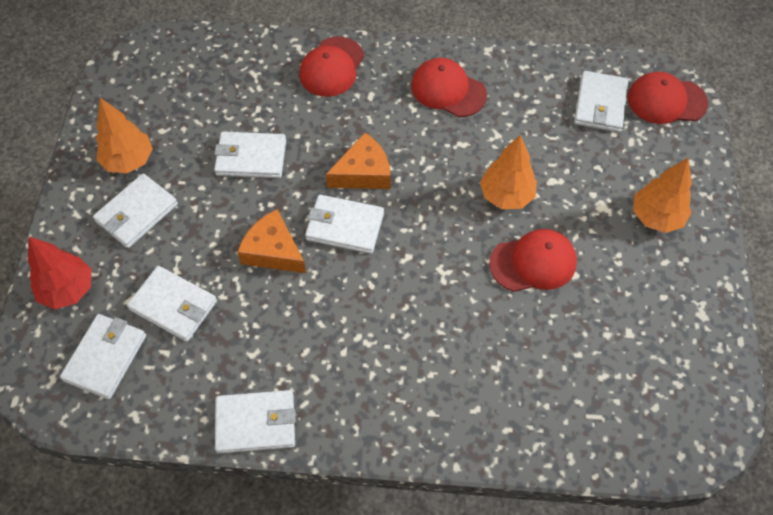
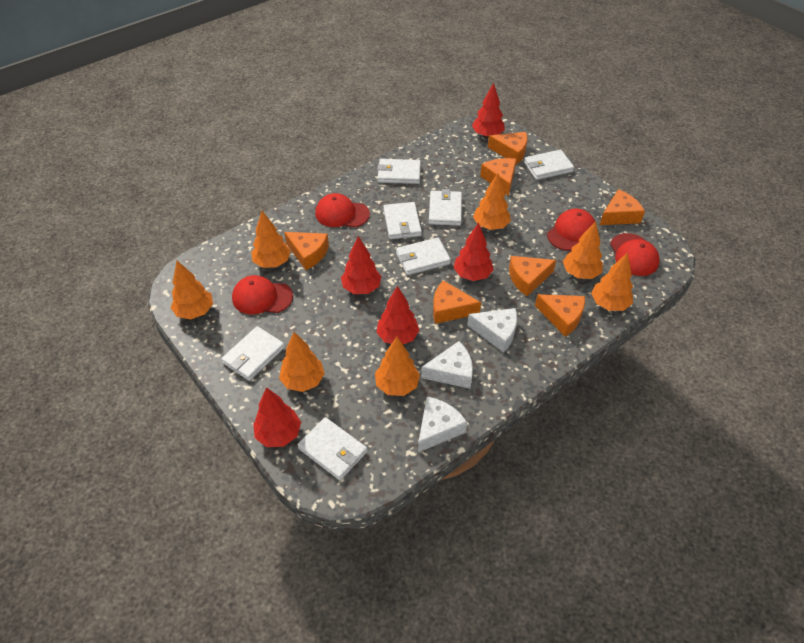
orange cheese: [237,209,306,273] [326,133,391,189] = 2 -> [284,232,329,270] [433,280,481,324] [480,158,516,196] [488,132,527,165] [509,256,556,296] [535,294,585,337] [600,189,645,225] = 7
orange tree: [96,98,153,173] [480,135,537,209] [633,158,692,233] = 3 -> [171,261,213,320] [251,211,291,268] [279,332,325,392] [375,337,420,396] [473,173,511,230] [563,221,603,279] [591,252,633,311] = 7
red tree: [28,237,91,309] = 1 -> [253,387,301,447] [341,236,381,294] [376,286,419,344] [453,222,494,281] [472,83,505,138] = 5
white cheese: none = 0 -> [418,397,467,453] [421,341,473,389] [467,308,517,353] = 3

